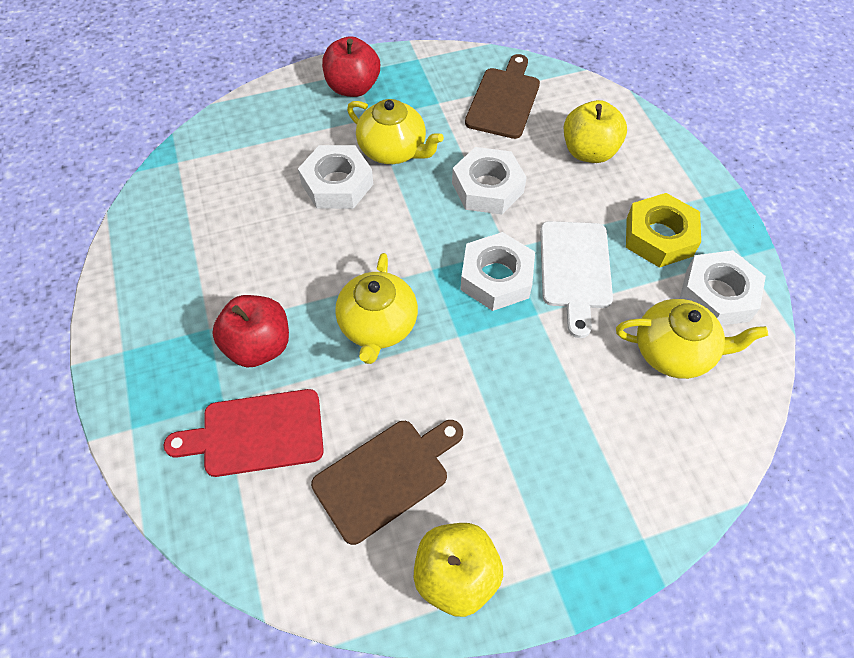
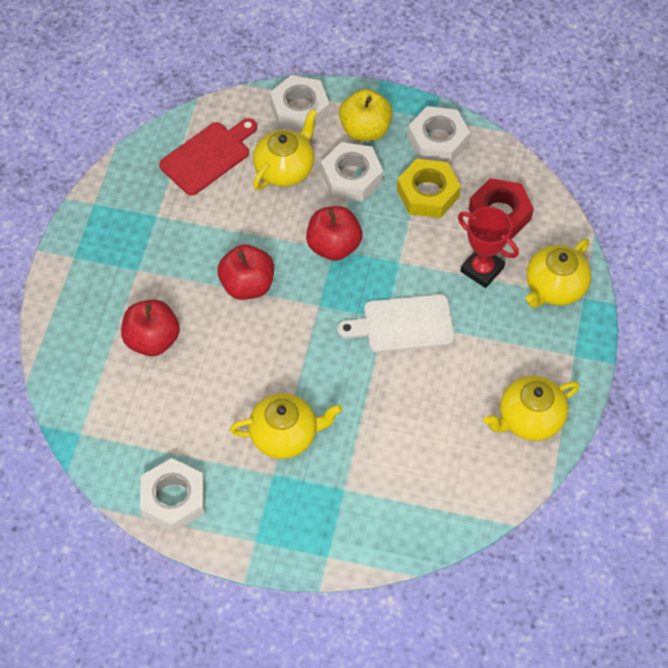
brown cutting board: [311,420,463,545] [465,54,540,139] = 2 -> none = 0
red apple: [212,295,289,368] [322,36,380,97] = 2 -> [121,300,180,356] [217,244,274,300] [306,206,362,261] = 3
red nut: none = 0 -> [469,178,534,239] = 1
red trophy: none = 0 -> [458,207,519,288] = 1
yellow apple: [414,523,503,617] [564,100,627,163] = 2 -> [339,89,392,141] = 1
yellow teapot: [335,253,418,364] [347,99,444,164] [616,299,768,379] = 3 -> [230,393,343,459] [253,109,317,190] [484,376,580,441] [526,239,591,308] = 4

